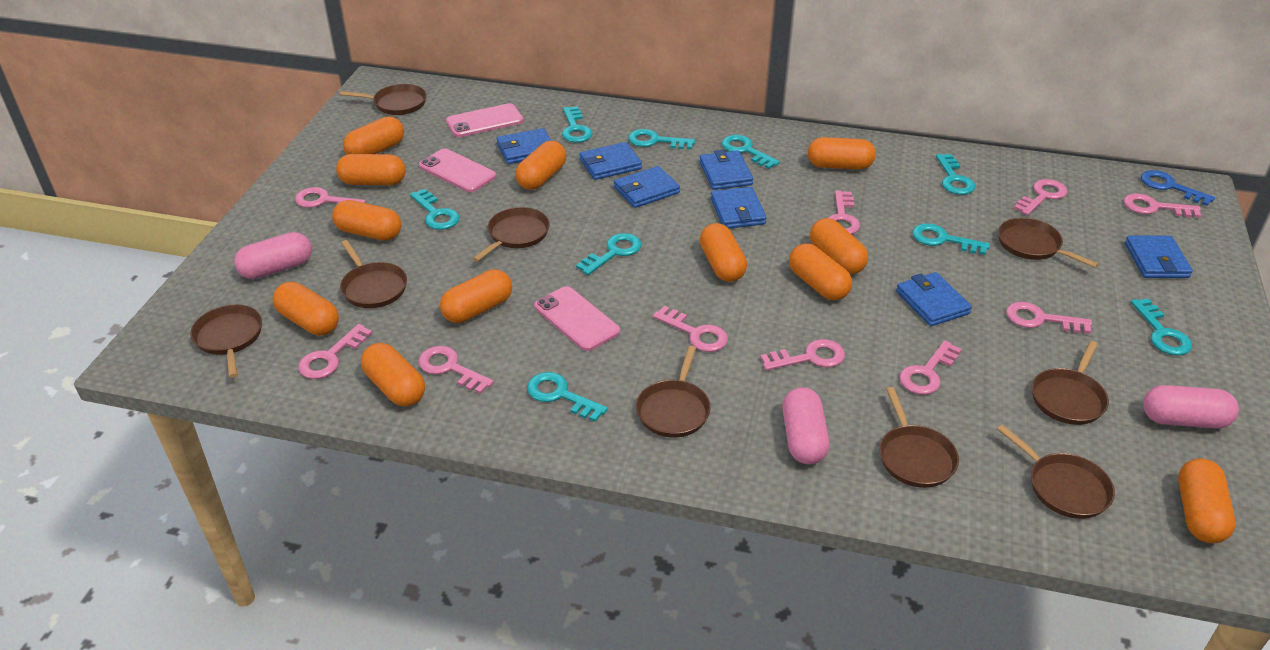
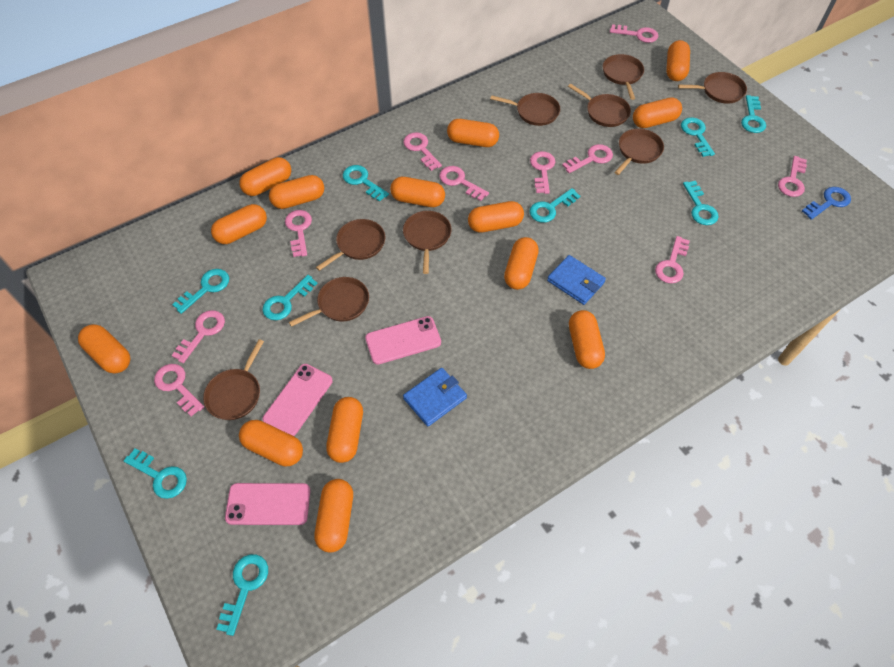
blue wallet: [496,128,551,164] [580,142,642,180] [614,166,680,208] [699,150,753,190] [711,187,767,228] [896,272,972,326] [1125,236,1193,278] = 7 -> [403,368,467,427] [547,255,606,305] = 2
orange capsule: [273,282,339,336] [332,200,401,241] [336,154,406,185] [343,117,404,155] [361,343,425,407] [440,269,512,323] [515,141,566,190] [700,223,747,282] [789,243,852,300] [808,137,876,170] [810,218,868,274] [1178,458,1236,543] = 12 -> [78,324,130,374] [211,204,267,244] [239,157,291,196] [239,420,303,466] [269,175,324,209] [314,479,353,553] [326,397,363,463] [390,177,445,207] [447,119,499,147] [468,201,524,233] [504,237,539,290] [569,310,605,369] [633,97,682,128] [666,40,690,81] = 14
pink capsule: [234,232,312,279] [782,387,829,465] [1143,385,1239,429] = 3 -> none = 0

